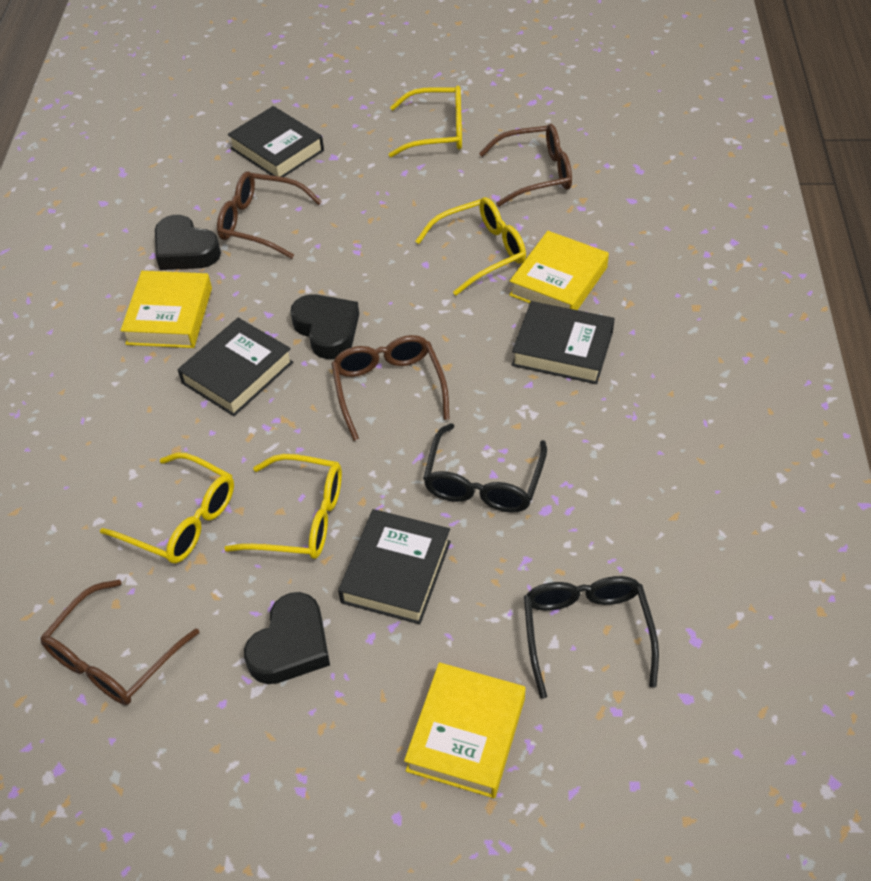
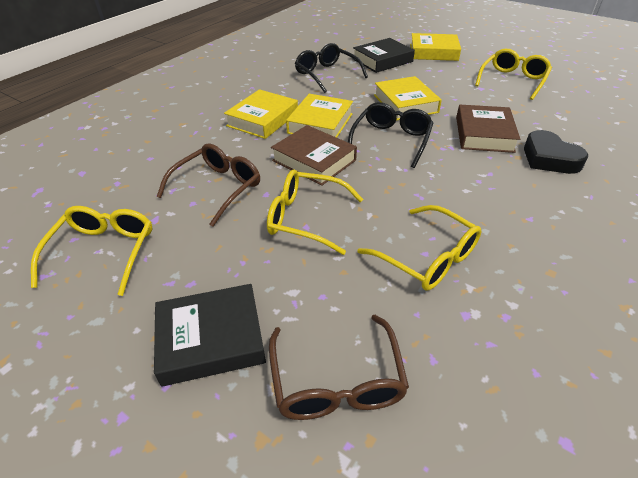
black book: [178,318,293,416] [228,106,324,177] [338,509,451,624] [512,301,615,384] = 4 -> [154,284,266,387] [353,38,415,73] = 2
black heart: [155,215,221,270] [244,592,330,684] [290,294,359,359] = 3 -> [524,130,588,174] = 1
brown book: none = 0 -> [271,125,357,186] [456,105,520,153] = 2
brown glasses: [40,579,199,705] [217,172,322,259] [331,335,450,441] [479,124,572,207] = 4 -> [156,143,260,227] [269,315,409,420] = 2
yellow book: [120,271,212,348] [404,662,525,798] [509,231,609,310] = 3 -> [224,89,298,139] [286,94,353,138] [374,76,442,120] [410,33,461,61] = 4

